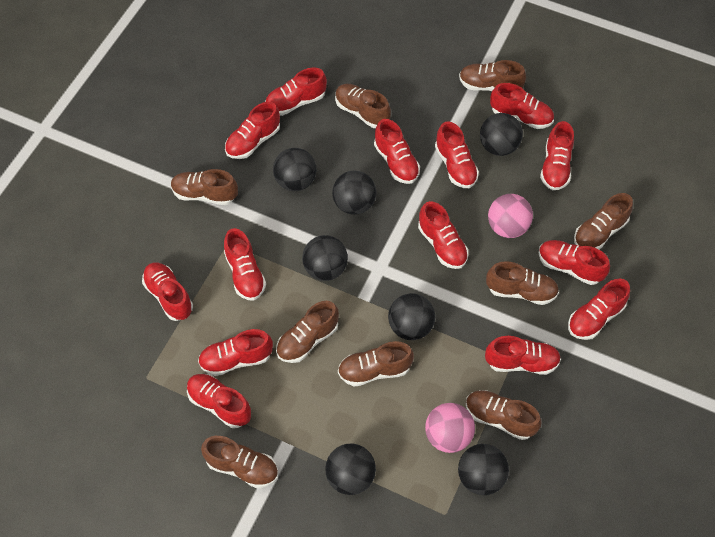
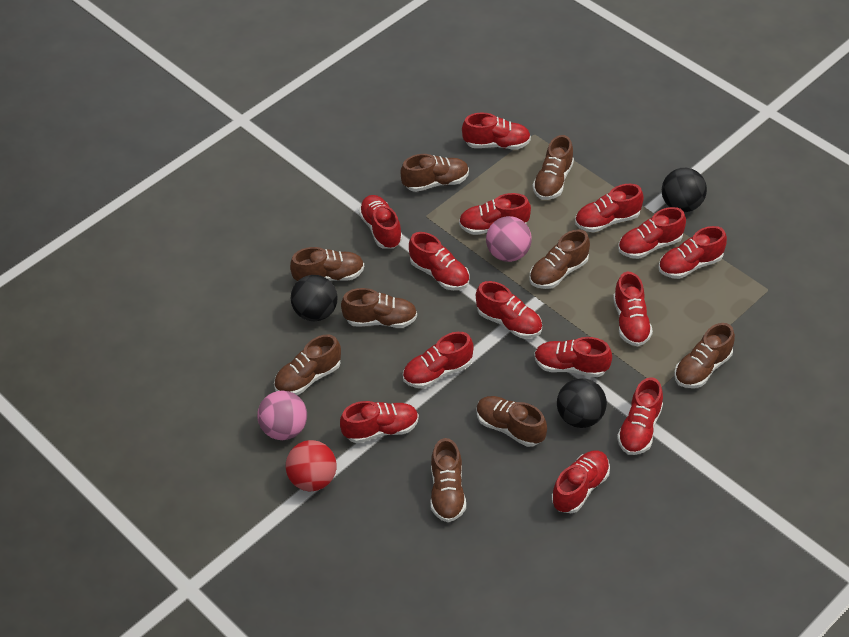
black ball: [273,148,317,191] [302,235,348,281] [325,444,376,495] [332,171,376,215] [388,293,435,340] [458,444,509,495] [480,113,523,156] = 7 -> [291,275,338,321] [557,378,607,428] [662,168,707,212] = 3
red ball: none = 0 -> [286,440,337,491] = 1

